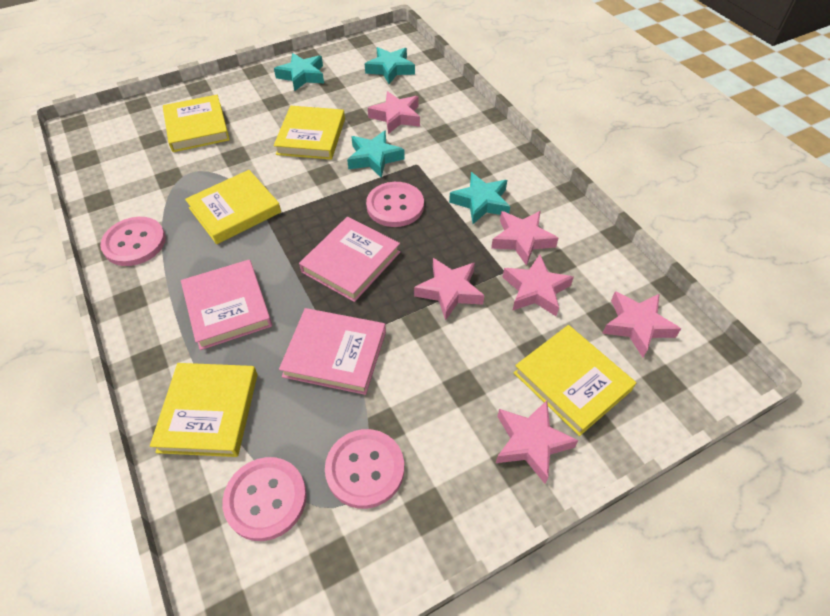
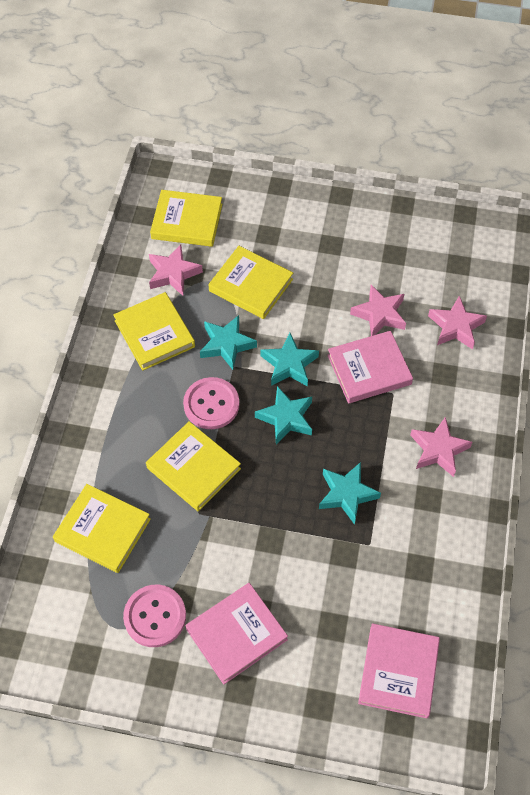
pink button: [100,217,166,266] [222,457,307,541] [325,429,404,509] [366,182,424,227] = 4 -> [123,585,186,647] [183,377,240,429] = 2
pink star: [368,91,420,134] [414,258,484,321] [491,211,559,266] [496,400,579,484] [502,254,574,316] [602,291,681,357] = 6 -> [149,245,203,296] [350,285,406,336] [410,416,472,477] [428,296,487,349] = 4

